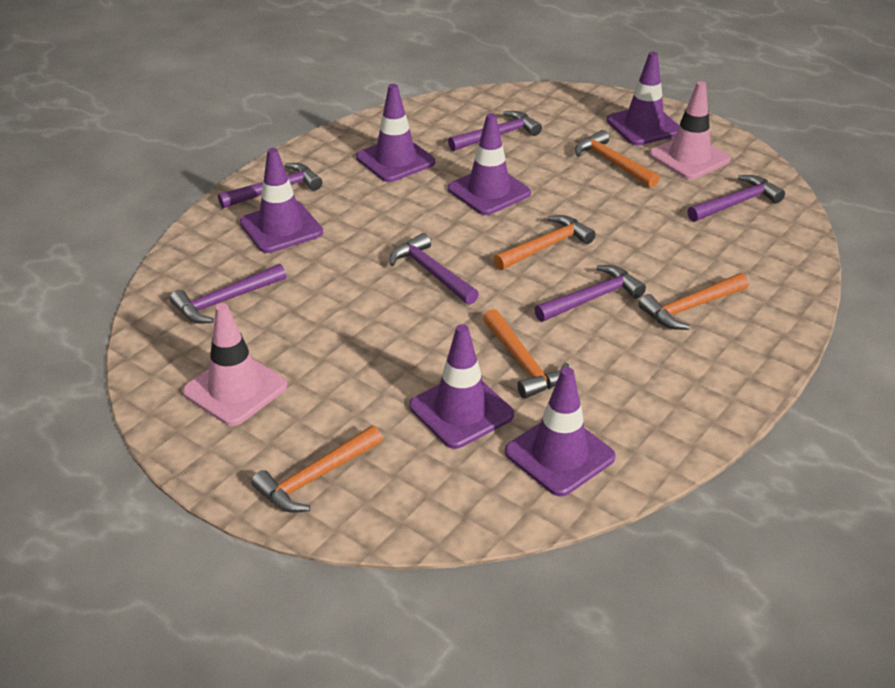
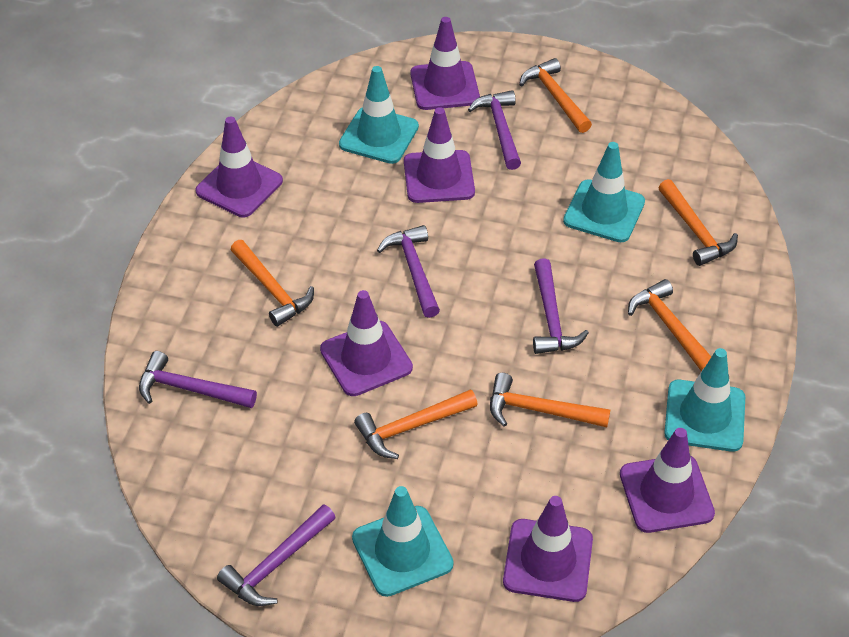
orange hammer: [251,426,383,513] [483,309,569,399] [494,215,596,270] [575,130,659,188] [638,273,749,330] = 5 -> [230,240,314,327] [354,389,478,459] [490,373,610,427] [519,58,592,133] [628,279,712,371] [658,179,738,266] = 6
pink traffic cone: [183,303,287,426] [649,81,731,179] = 2 -> none = 0
purple hammer: [170,264,286,324] [218,163,322,208] [390,233,479,305] [448,111,542,151] [534,265,646,322] [687,175,785,222] = 6 -> [139,351,257,408] [217,504,336,606] [377,225,440,318] [468,90,521,170] [533,258,589,354] = 5
turquoise traffic cone: none = 0 -> [339,66,419,164] [352,486,454,597] [563,142,645,242] [664,348,745,452] = 4

